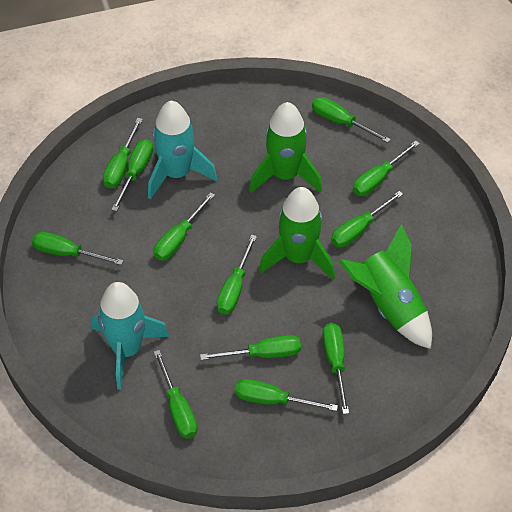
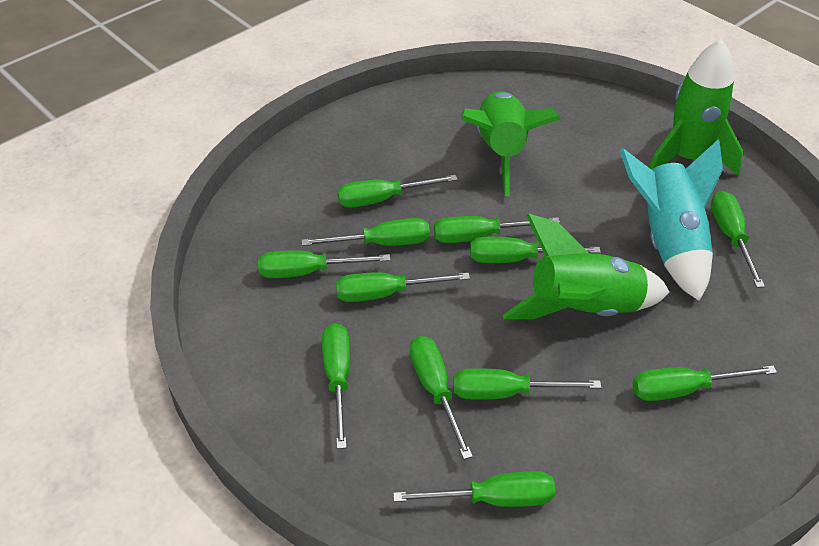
turquoise rocket: [92,282,170,390] [148,100,217,200] = 2 -> [619,139,723,301] = 1

